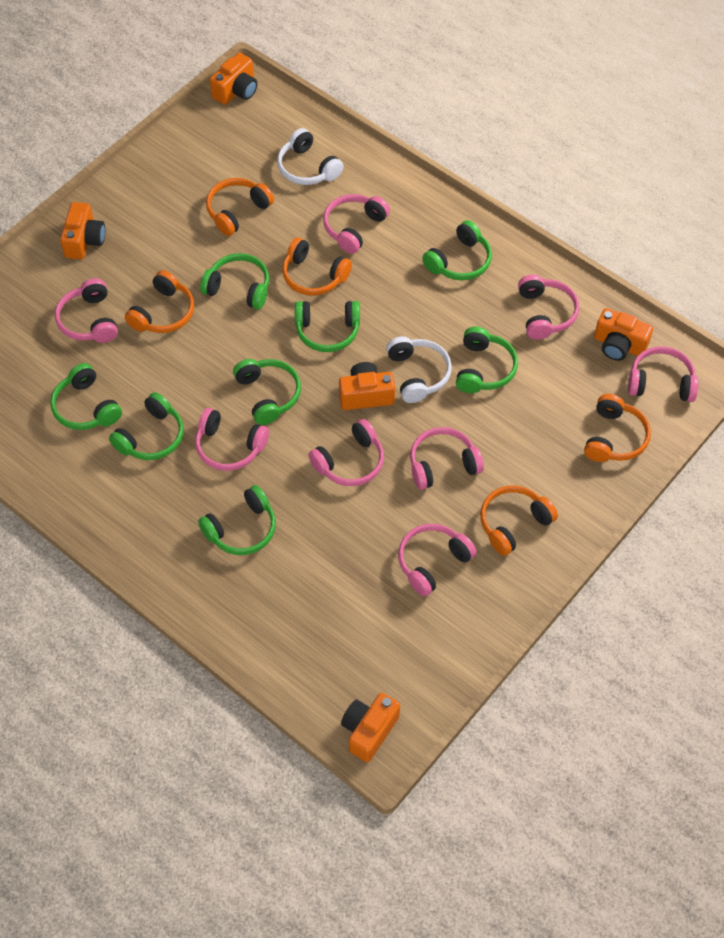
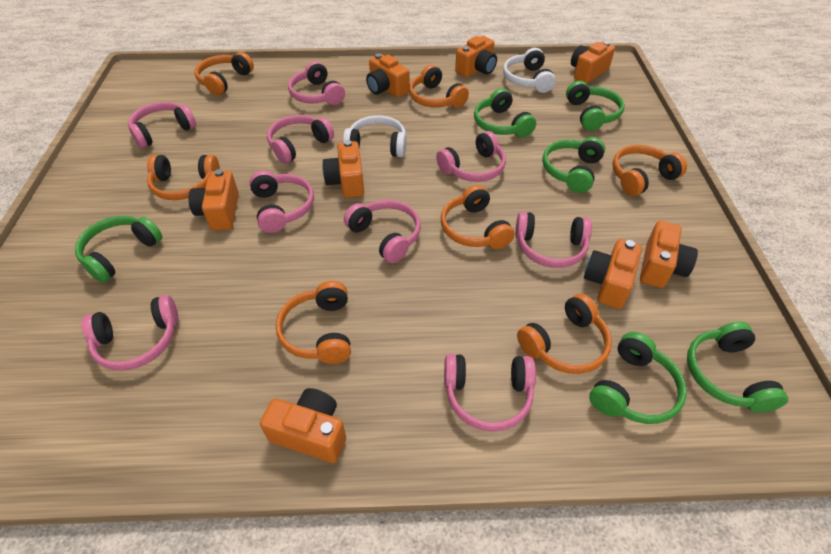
green headphones: [50,363,122,430] [109,392,184,460] [198,485,276,555] [200,253,269,309] [233,359,301,425] [295,301,360,352] [422,220,492,280] [456,327,518,393] = 8 -> [75,216,162,283] [474,88,536,137] [542,137,605,193] [566,81,624,131] [589,332,687,424] [687,322,788,413] = 6
orange camera: [60,202,105,260] [210,52,257,105] [339,362,395,410] [341,693,400,762] [594,308,653,361] = 5 -> [188,169,239,230] [260,388,346,463] [322,140,364,198] [366,54,409,98] [455,36,497,77] [571,41,615,84] [584,239,642,309] [640,221,698,288] = 8
orange headphones: [125,270,194,333] [206,178,274,236] [282,237,352,296] [480,486,558,556] [584,394,651,462] = 5 -> [147,155,220,200] [194,52,254,96] [276,281,351,364] [409,65,469,108] [441,185,515,249] [517,293,612,374] [613,145,687,196] = 7
pink headphones: [55,278,118,343] [195,408,269,471] [308,419,384,486] [323,194,390,254] [398,524,477,596] [410,427,484,490] [518,274,579,340] [628,346,699,402] = 8 -> [82,295,179,371] [128,102,196,148] [250,170,314,233] [267,115,334,164] [288,61,345,105] [344,200,421,263] [436,131,506,182] [444,354,536,432] [515,212,592,268] = 9

